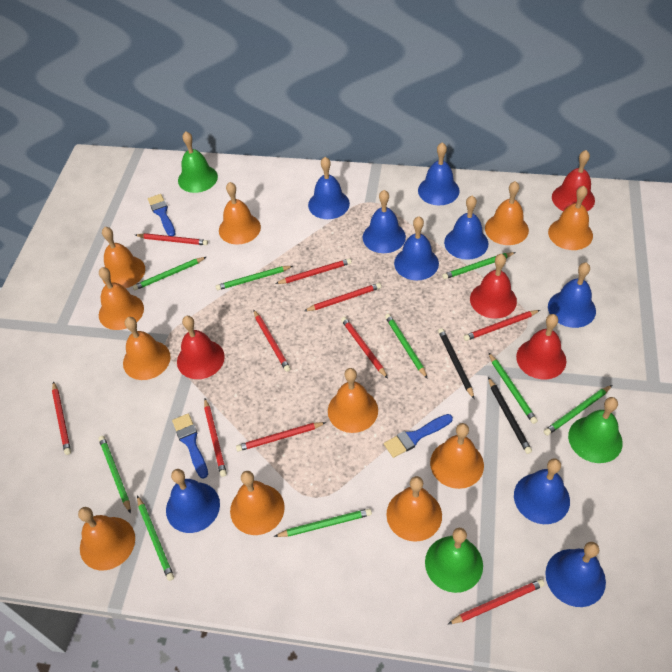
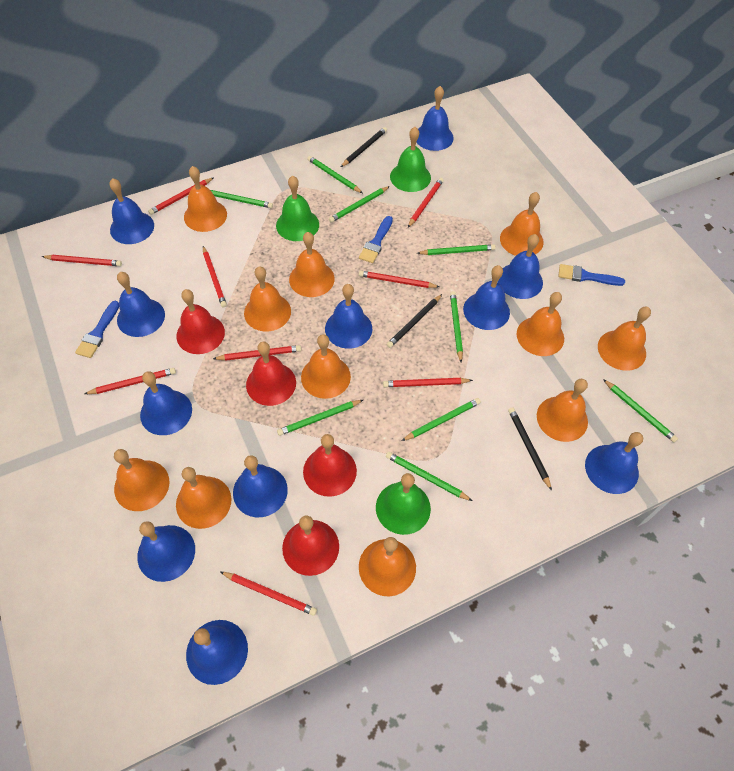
black pencil: [438,328,474,399] [488,377,532,454] = 2 -> [341,127,387,167] [387,294,442,348] [508,407,552,491] = 3
blue bell: [166,469,220,533] [308,157,350,219] [363,190,406,253] [394,216,439,280] [418,142,460,205] [444,196,488,260] [514,458,570,524] [545,542,606,607] [548,263,596,328] = 9 -> [109,178,154,244] [117,272,165,337] [137,521,195,582] [140,371,192,435] [186,620,248,685] [233,455,288,517] [325,284,372,349] [416,86,454,151] [463,265,510,330] [498,234,543,299] [585,432,643,494] = 11
red pencil: [52,381,71,455] [135,233,208,245] [204,399,227,477] [236,422,326,452] [253,309,291,372] [275,259,352,284] [304,283,381,311] [341,317,388,379] [448,579,545,624] [463,310,540,341] = 10 -> [41,255,122,266] [85,368,176,394] [148,177,214,215] [203,246,227,308] [213,345,301,361] [221,572,317,616] [359,271,439,288] [383,378,473,387] [408,178,444,227] = 9

